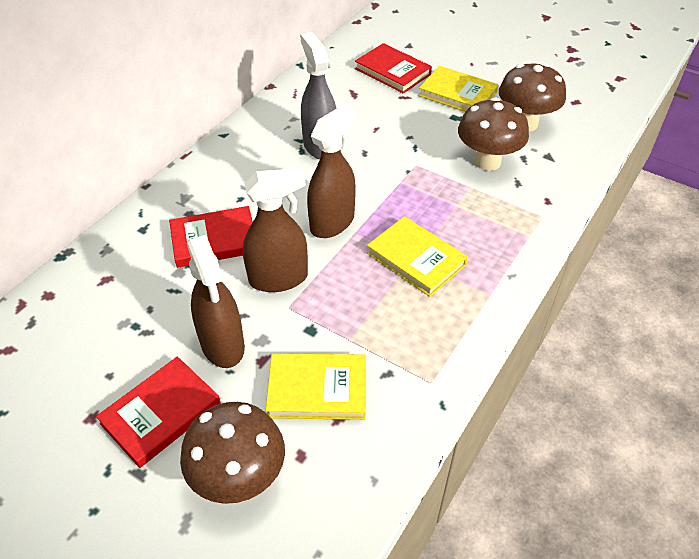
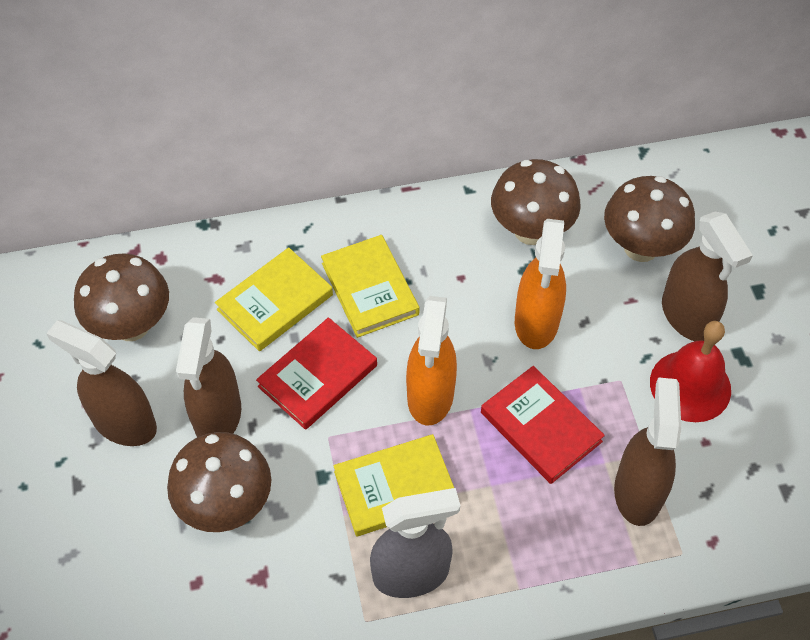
brown mushroom: [180,402,285,504] [458,97,529,171] [499,63,566,132] = 3 -> [74,253,169,341] [167,432,271,532] [491,159,581,245] [604,176,695,262] = 4
brown spray bottle: [187,235,245,368] [243,168,308,292] [307,104,356,238] = 3 -> [46,320,157,446] [176,317,241,437] [614,377,681,526] [662,212,753,341] = 4
orange spray bottle: none = 0 -> [406,296,457,425] [515,219,566,349] = 2
red bell: none = 0 -> [650,321,731,422] = 1
red book: [96,356,221,468] [169,206,253,268] [355,43,432,93] = 3 -> [256,317,377,430] [481,366,605,484] = 2

